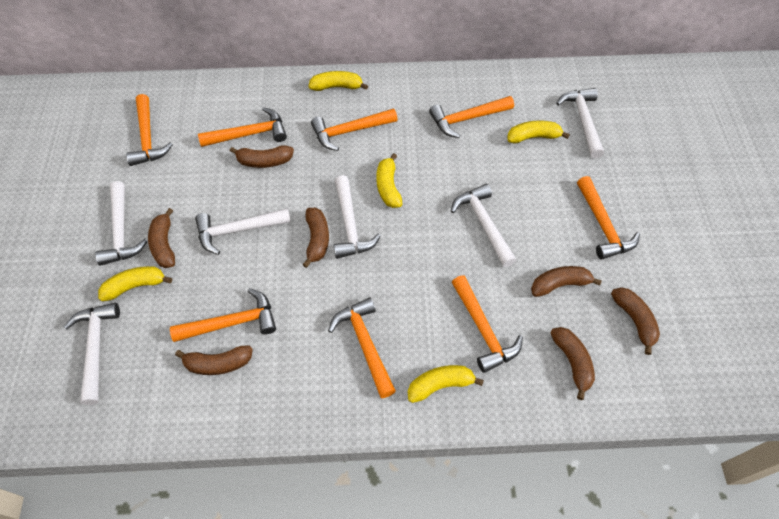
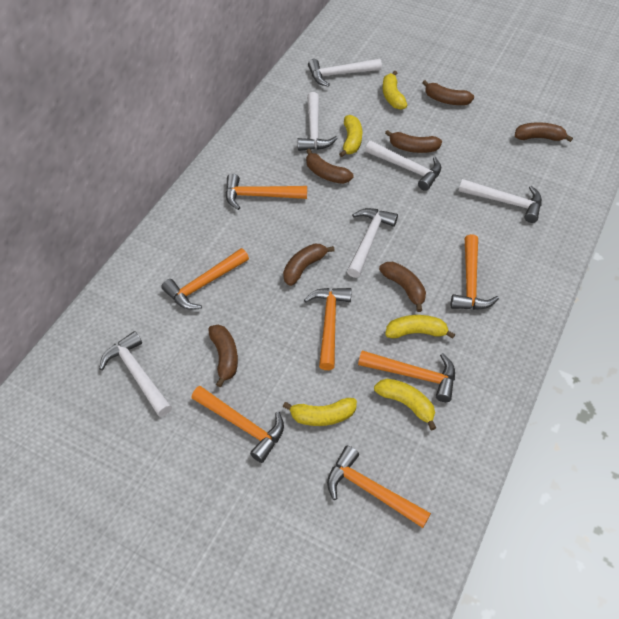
orange hammer: [126,94,173,166] [170,288,276,342] [198,107,287,147] [311,108,398,151] [328,297,396,398] [429,96,514,138] [452,275,523,373] [577,176,640,260] = 8 -> [161,248,249,310] [191,386,284,463] [226,174,307,210] [304,288,352,370] [327,446,431,528] [358,351,455,402] [451,234,499,310] = 7

